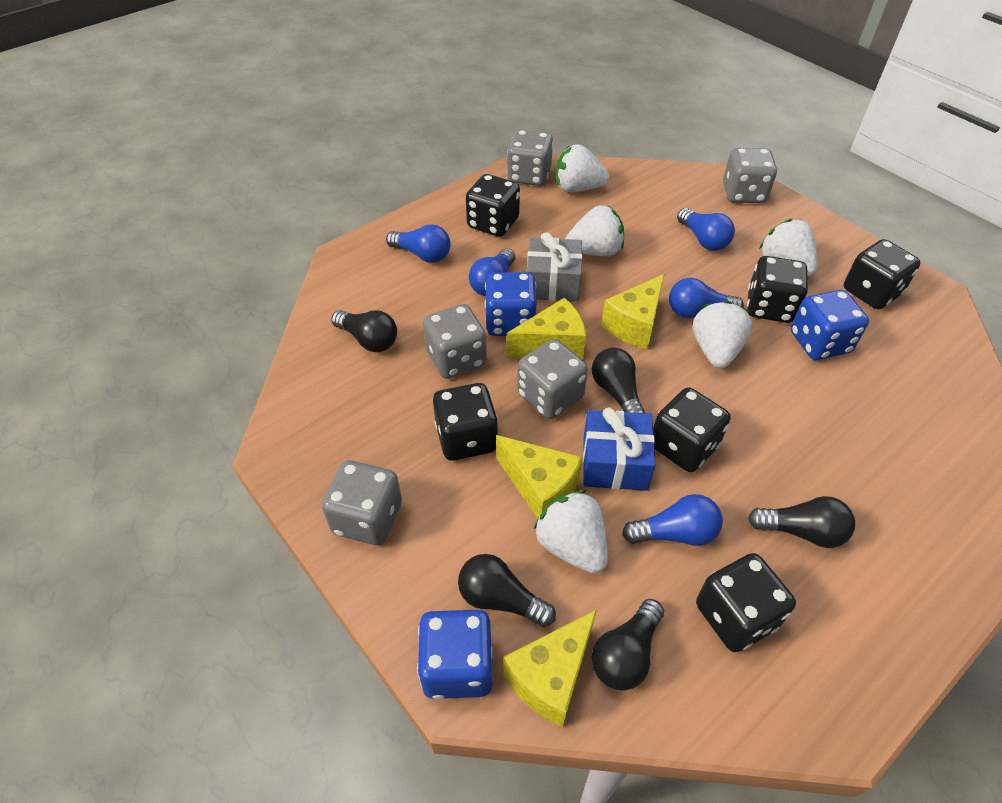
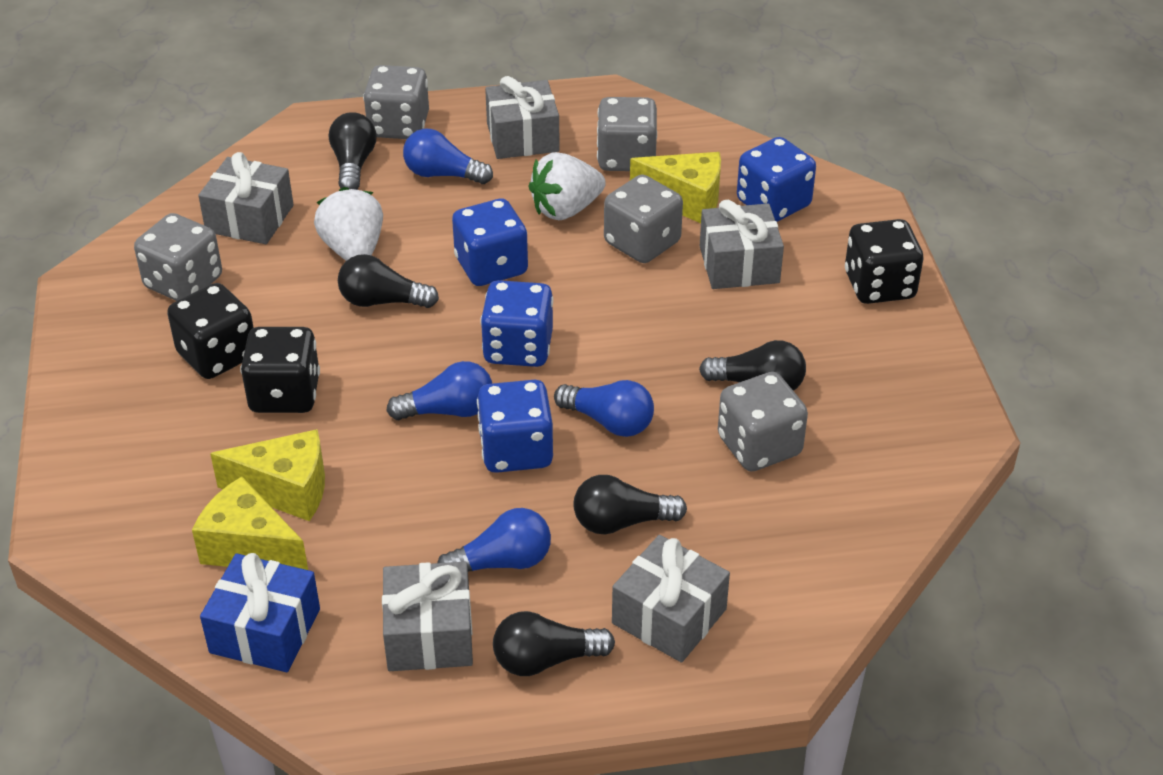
black dice: [433,383,498,461] [466,174,520,237] [653,387,731,472] [696,553,796,652] [747,256,808,323] [843,239,921,309] = 6 -> [167,283,254,379] [240,327,320,413] [845,219,923,304] = 3
blue dice: [417,610,493,700] [485,272,537,336] [791,290,869,360] = 3 -> [452,199,528,286] [477,380,553,473] [480,280,553,367] [737,137,816,222] = 4
blue light bulb: [386,224,451,263] [469,248,515,296] [622,494,723,546] [669,278,744,318] [677,208,735,251] = 5 -> [386,361,492,420] [403,129,493,184] [437,508,551,572] [554,380,654,437] = 4
grey gift: [527,232,582,302] = 1 -> [198,152,294,244] [382,562,473,671] [485,76,560,159] [612,535,730,663] [700,200,784,289] = 5
white strawberry: [533,490,608,573] [556,144,609,192] [565,205,624,256] [693,301,752,368] [759,219,818,276] = 5 -> [314,187,383,261] [528,152,606,220] = 2
yellow cheese: [496,435,583,519] [503,610,597,727] [506,298,586,360] [601,274,665,349] = 4 -> [192,477,308,570] [210,429,325,521] [630,152,721,223] = 3

